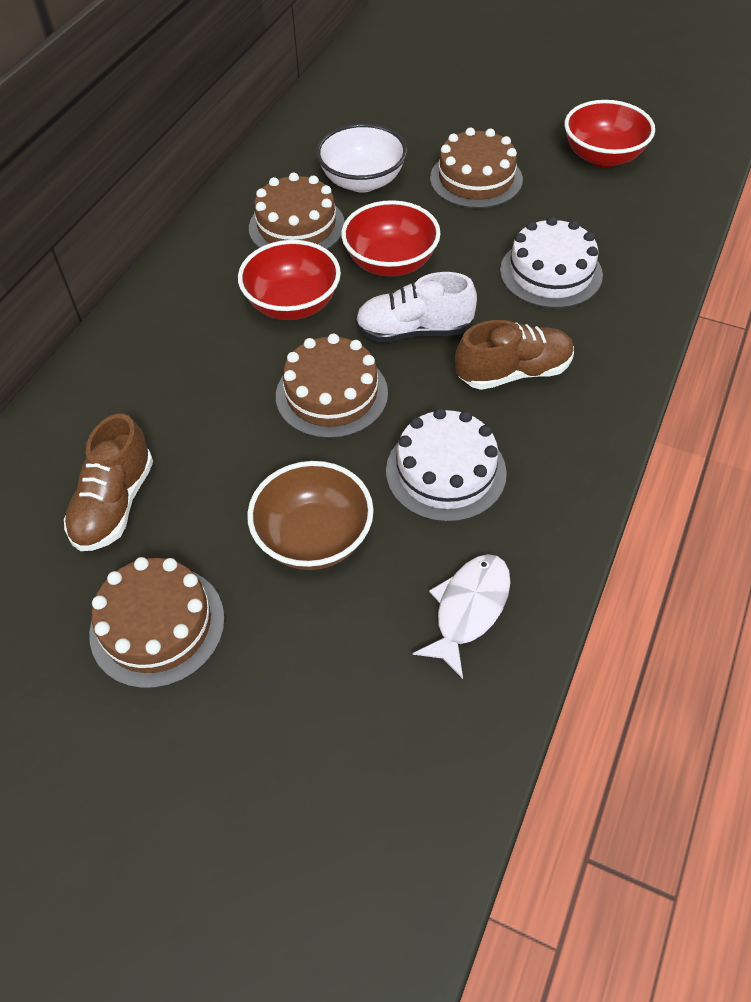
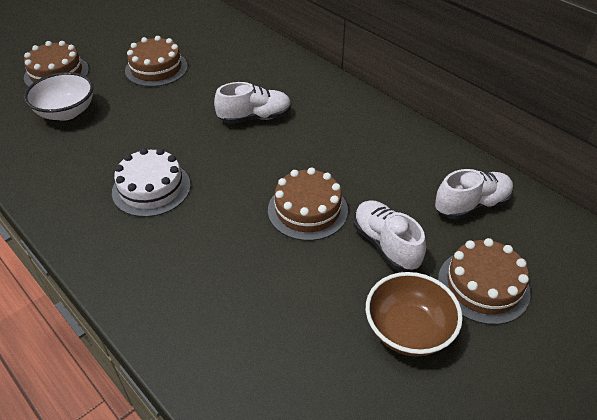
brown shoe: [64,414,153,551] [455,320,574,390] = 2 -> none = 0
red bowl: [238,240,341,320] [341,200,441,277] [565,100,655,168] = 3 -> none = 0
white cake: [386,408,507,522] [500,216,603,308] = 2 -> [112,148,191,217] = 1
white fish: [413,554,510,679] = 1 -> none = 0
white shoe: [355,272,477,343] = 1 -> [214,82,291,124] [354,200,426,271] [435,169,513,220] = 3

